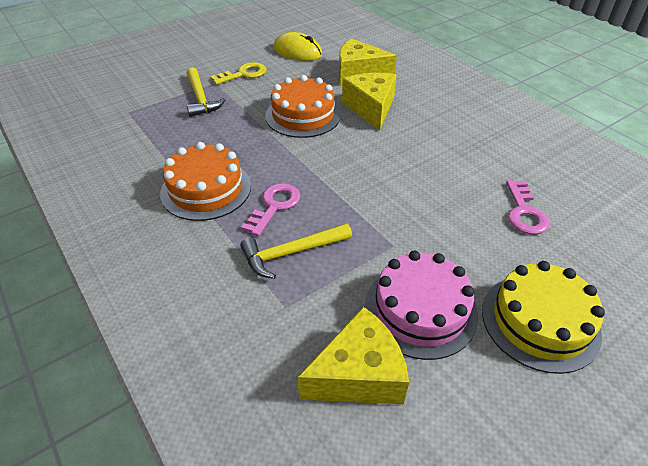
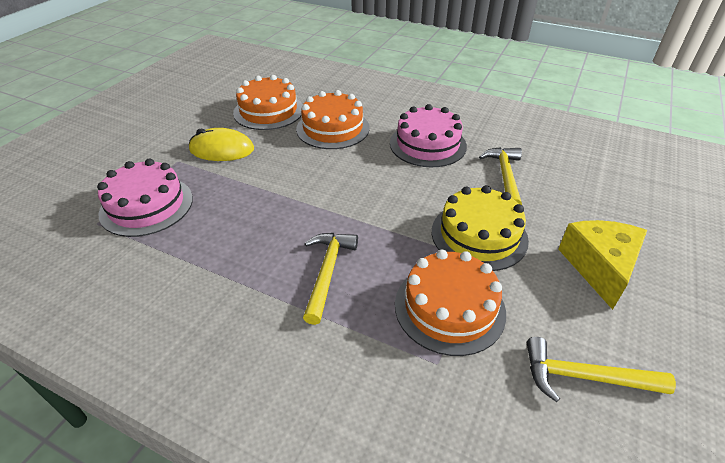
orange cake: [160,142,251,221] [265,75,341,138] = 2 -> [233,75,303,130] [296,90,370,149] [395,250,506,356] = 3
pink cake: [365,251,478,360] = 1 -> [97,158,193,237] [390,104,467,167] = 2
pink key: [241,183,300,236] [506,180,549,235] = 2 -> none = 0
yellow cheese: [297,306,409,404] [339,38,397,85] [342,73,397,130] = 3 -> [558,220,647,310] = 1
yellow hammer: [187,67,225,117] [240,223,352,279] = 2 -> [303,233,358,325] [479,147,522,205] [527,337,676,402] = 3
yellow key: [210,62,266,85] = 1 -> none = 0

